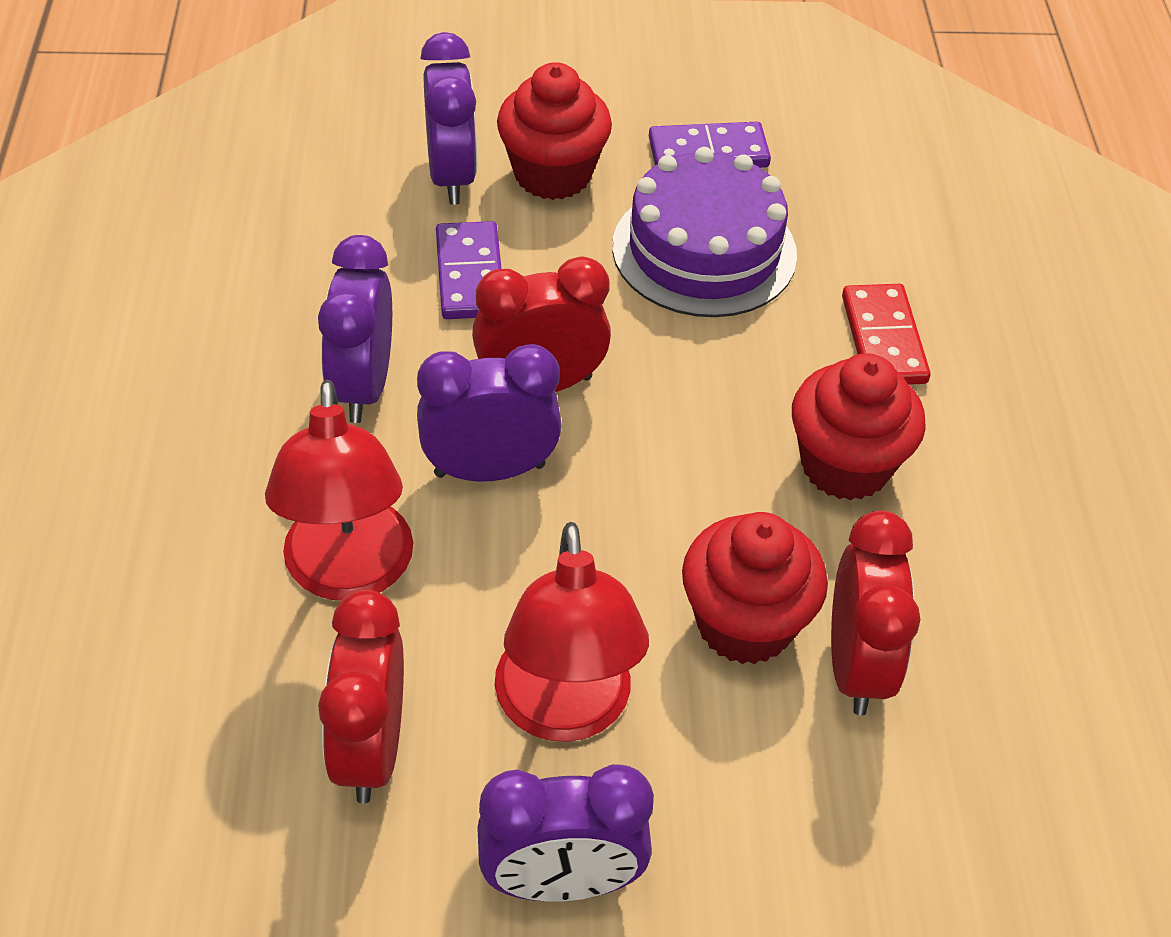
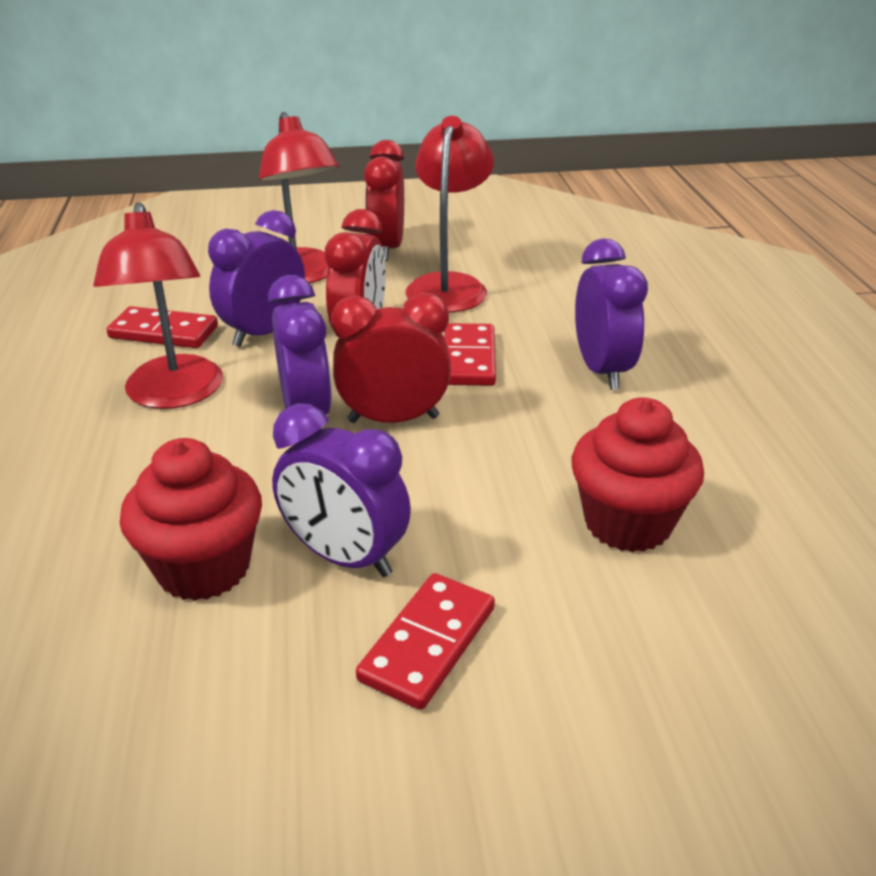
purple cake: [612,147,797,317] = 1 -> none = 0
purple domino: [436,221,502,319] [649,122,771,168] = 2 -> none = 0
red cupcake: [497,62,612,200] [682,512,828,664] [792,353,926,501] = 3 -> [120,438,262,601] [571,397,704,552] = 2
red domino: [842,284,931,385] = 1 -> [106,306,218,348] [356,573,495,710] [444,323,496,386] = 3
red lamp: [265,380,413,601] [495,522,649,742] = 2 -> [93,202,223,409] [259,112,339,283] [405,116,494,313] = 3

